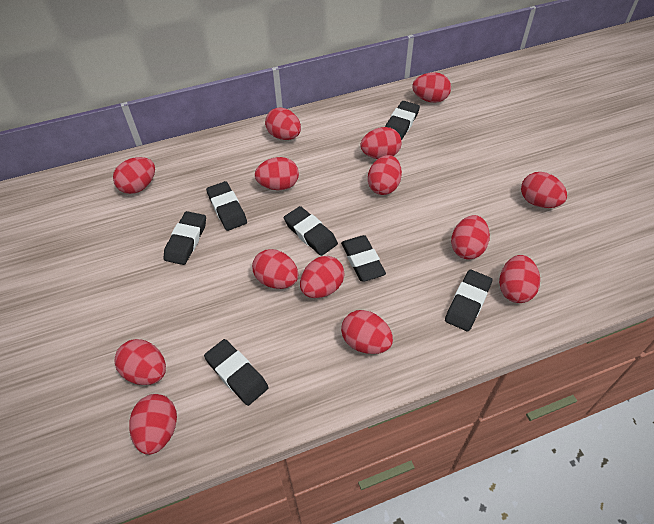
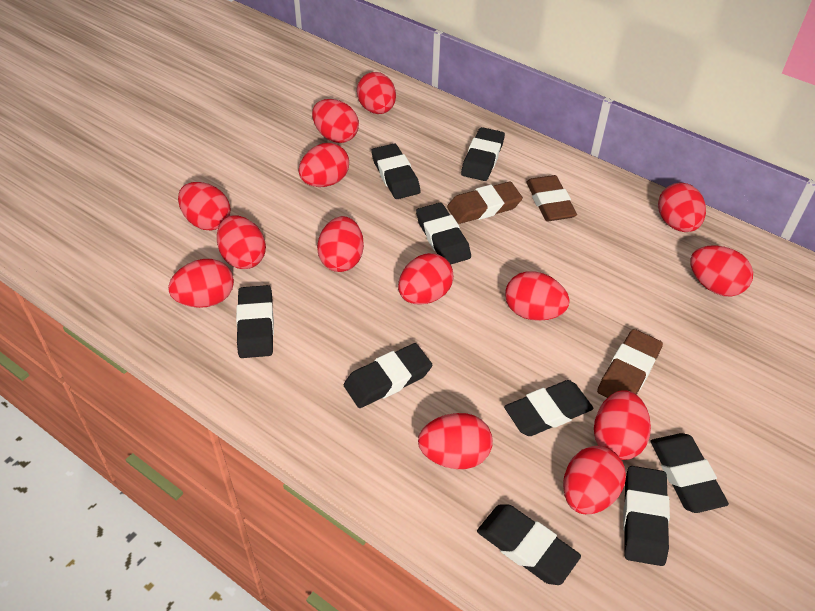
black eraser: [164,211,206,265] [204,339,269,406] [206,181,247,231] [284,206,338,256] [341,235,386,282] [385,101,420,140] [445,270,492,331] = 7 -> [236,285,274,358] [344,343,432,408] [371,144,421,199] [416,203,471,264] [461,127,505,181] [477,504,581,585] [504,380,594,436] [623,466,670,566] [650,433,729,513] = 9
brown eraser: none = 0 -> [447,181,523,224] [526,175,577,221] [597,329,663,398] = 3

